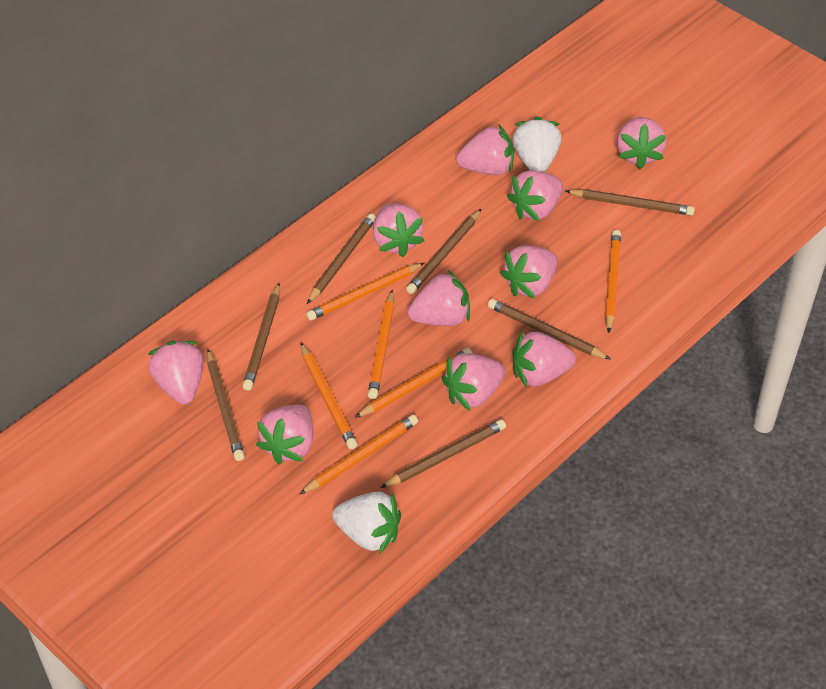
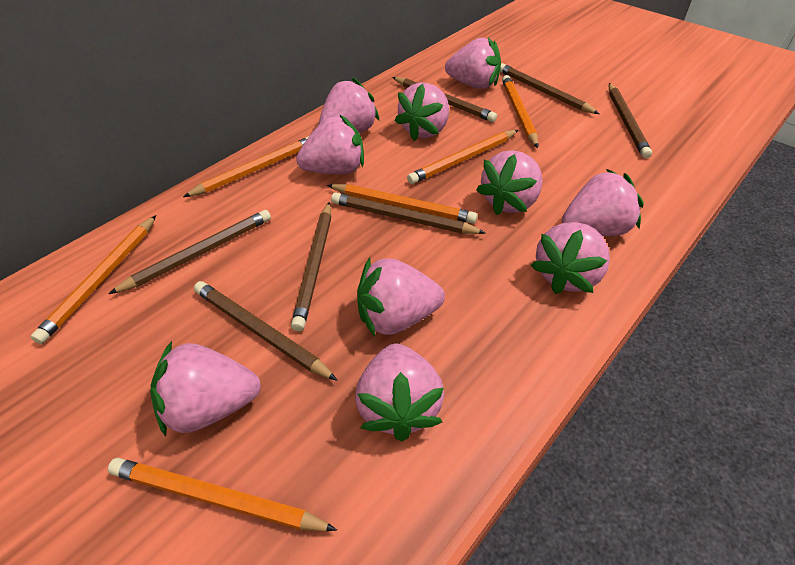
white strawberry: [332,492,401,554] [513,117,561,172] = 2 -> none = 0

